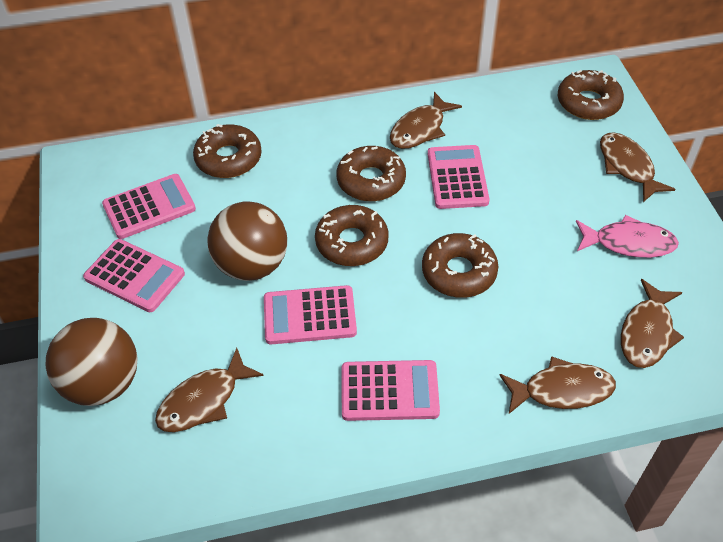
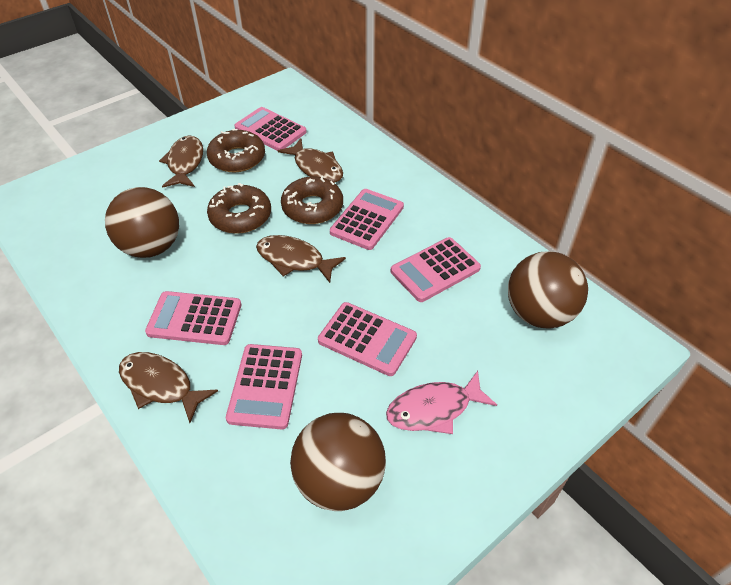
brown ball: [46,318,138,406] [207,201,287,281] = 2 -> [105,187,179,258] [290,413,386,511] [508,251,588,328] = 3
brown donut: [193,124,262,178] [315,205,389,266] [336,146,406,201] [422,233,498,298] [558,70,624,120] = 5 -> [207,129,265,172] [207,183,271,234] [281,176,343,224] = 3
brown fish: [155,348,264,432] [390,92,462,149] [500,356,616,414] [600,132,676,202] [621,279,684,368] = 5 -> [119,352,218,423] [159,135,203,188] [256,235,346,283] [278,139,343,183] = 4
pink calculator: [83,239,185,312] [102,174,196,239] [264,285,357,344] [342,360,440,421] [428,145,489,209] = 5 -> [145,291,242,345] [226,344,302,430] [234,107,307,151] [318,302,417,376] [330,189,404,250] [391,237,481,302] = 6

